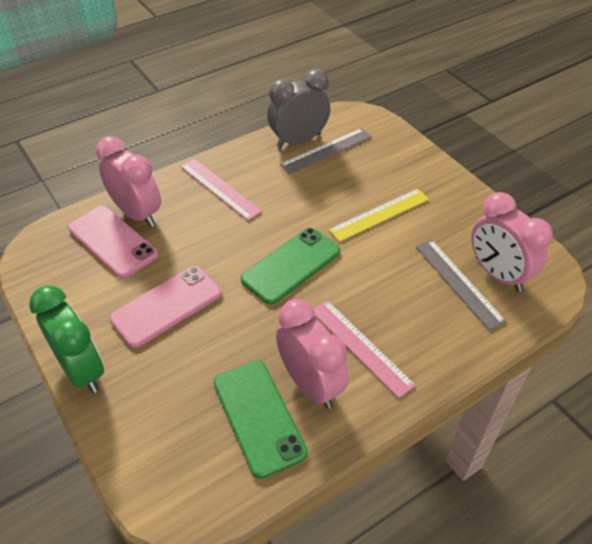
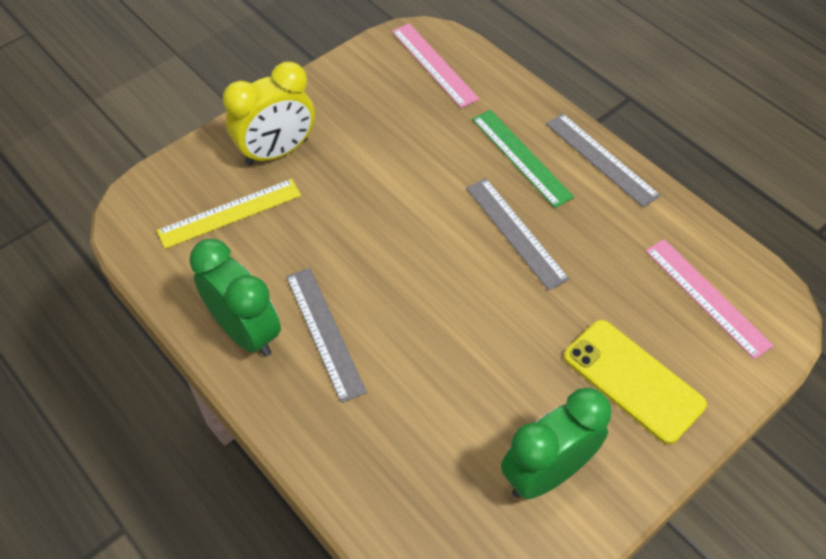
green clock: [29,286,104,393] = 1 -> [190,239,281,357] [501,388,611,499] = 2
green phone: [213,361,308,479] [241,228,340,304] = 2 -> none = 0
green ruler: none = 0 -> [472,110,574,208] = 1
grey clock: [267,69,330,148] = 1 -> none = 0
grey ruler: [280,128,372,174] [416,239,507,330] = 2 -> [286,268,367,403] [466,178,569,291] [546,113,661,208] = 3
pink clock: [96,136,161,227] [276,299,349,409] [471,192,553,292] = 3 -> none = 0
pink phone: [68,206,159,279] [109,266,222,348] = 2 -> none = 0
yellow clock: none = 0 -> [223,62,315,165] = 1
yellow phone: none = 0 -> [564,320,707,444] = 1

